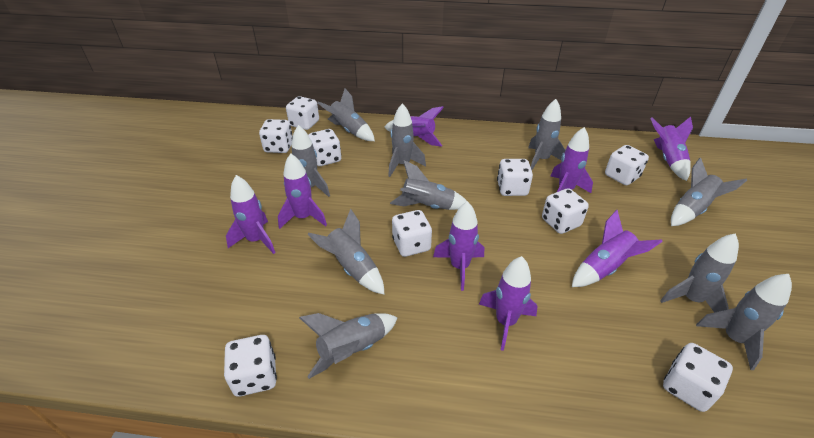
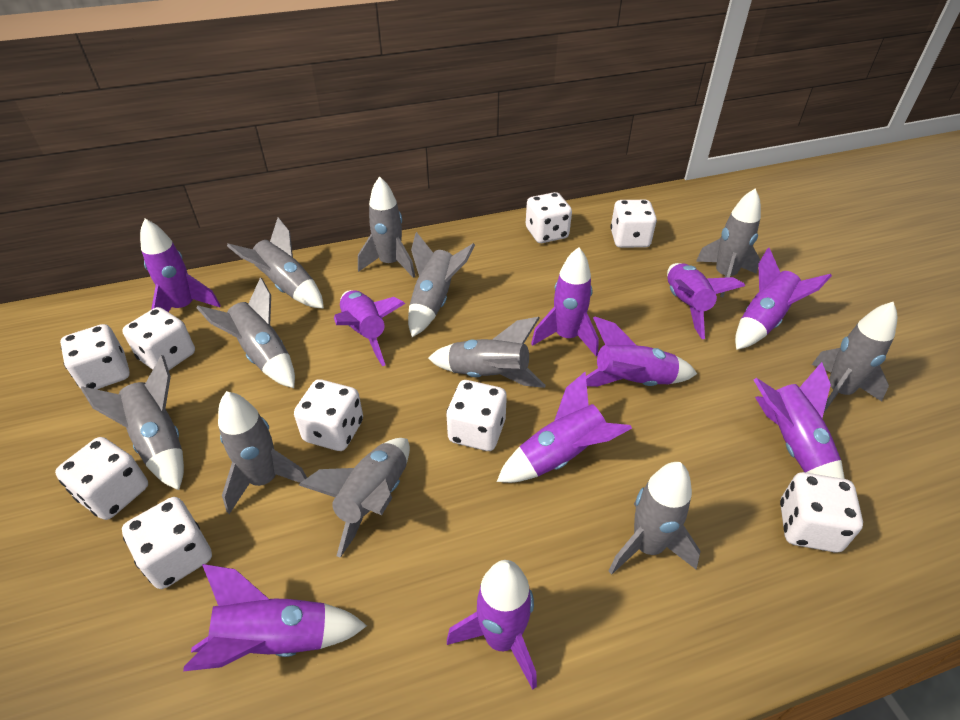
grey rocket: [286,125,330,197] [299,313,397,379] [307,209,385,295] [317,89,375,141] [388,103,426,177] [390,160,467,210] [528,99,565,170] [660,233,739,313] [671,157,747,226] [696,274,792,370] = 10 -> [81,355,184,490] [197,277,295,388] [218,391,307,514] [227,217,324,309] [299,438,410,558] [358,176,415,278] [408,232,475,337] [428,317,546,388] [609,462,701,575] [696,188,761,297] [812,302,897,412] = 11
purple rocket: [226,175,276,254] [278,153,327,229] [385,106,444,147] [433,201,484,291] [479,256,538,351] [550,127,593,193] [572,210,663,287] [650,117,693,181] = 8 -> [140,219,221,312] [183,564,367,671] [334,290,405,366] [447,560,537,690] [497,372,632,483] [531,247,599,356] [586,316,697,387] [667,263,745,339] [735,248,832,350] [754,362,845,479] = 10

